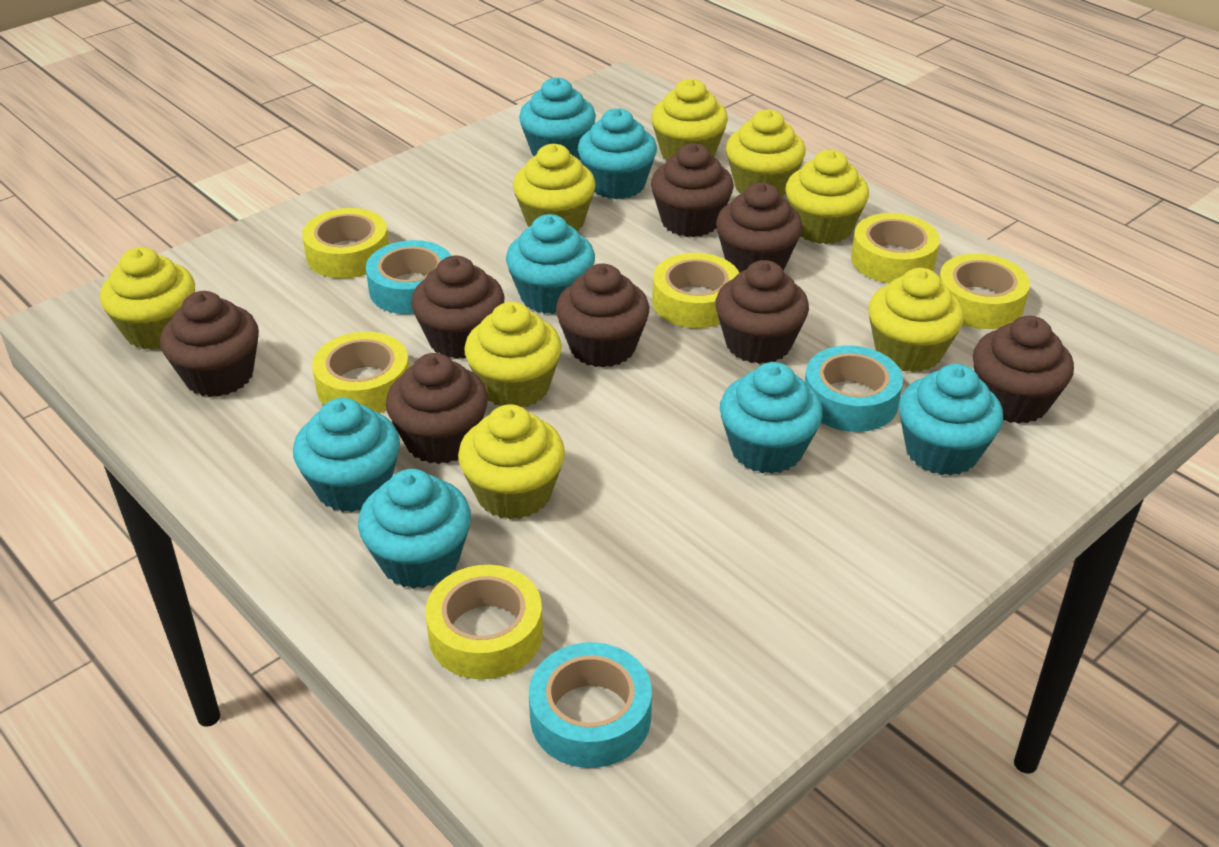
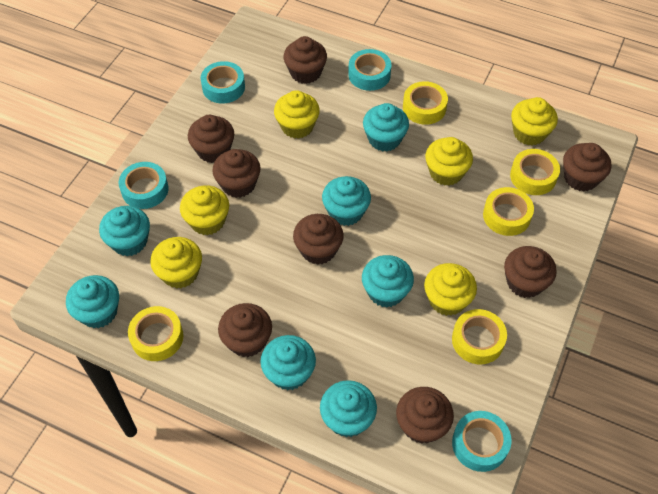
turquoise tape: [366,240,451,314] [529,642,652,768] [805,345,903,432] = 3 -> [119,162,169,209] [200,61,245,103] [348,49,392,91] [452,411,512,472] = 4
yellow cupcake: [100,247,195,350] [458,404,565,520] [464,302,562,407] [513,144,596,231] [651,79,728,161] [726,110,806,196] [785,150,869,244] [868,268,964,372] = 8 -> [150,237,202,289] [180,185,229,235] [274,90,320,139] [424,263,477,316] [425,137,473,186] [511,97,558,146] = 6
yellow tape: [302,208,389,279] [312,332,409,413] [425,565,543,679] [652,253,739,328] [851,213,940,283] [939,253,1030,329] = 6 -> [128,306,183,361] [403,81,448,125] [452,309,507,364] [483,187,534,236] [510,149,560,195] = 5

